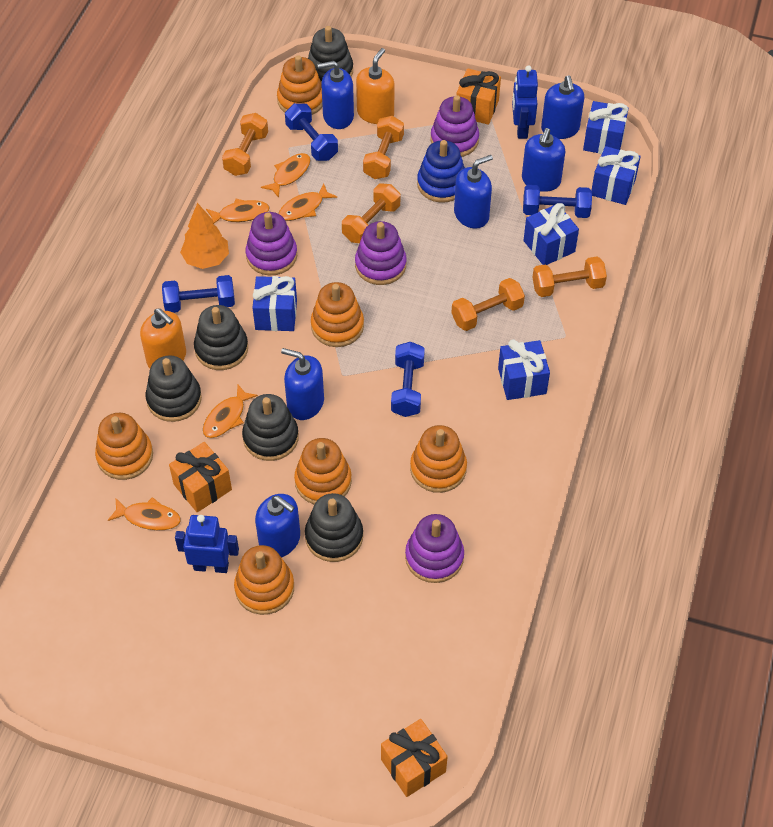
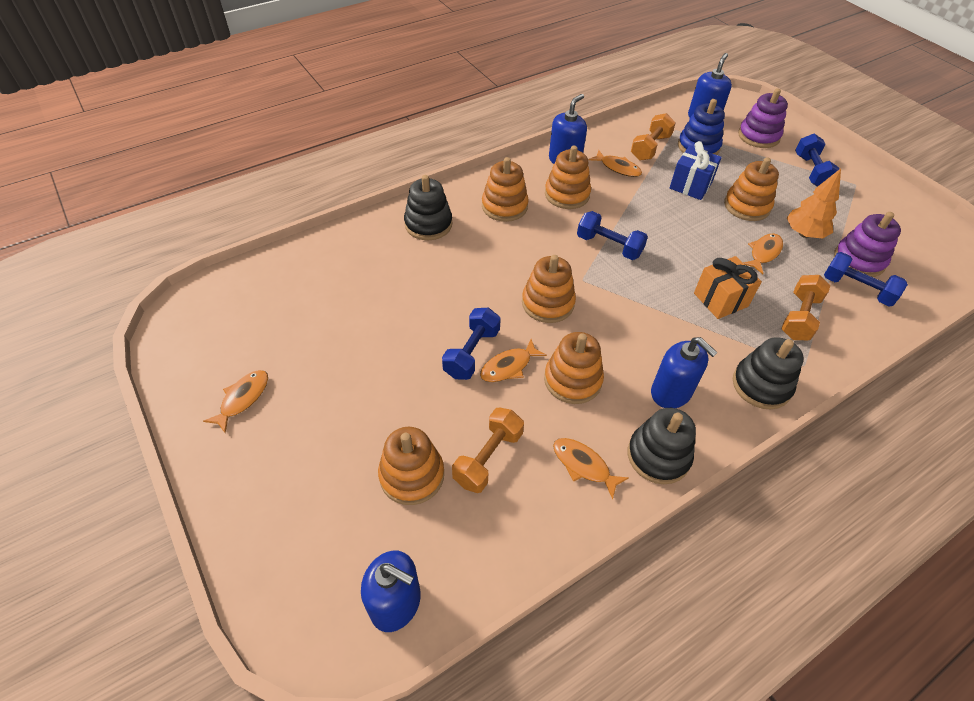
black stacking toy: [146,355,202,422] [194,305,248,370] [242,394,299,461] [305,493,363,562] [308,26,353,83] = 5 -> [404,175,452,240] [628,408,696,484] [733,337,804,410] = 3
blue gift: [252,276,297,331] [498,339,550,400] [523,203,579,265] [583,101,629,154] [591,146,641,205] = 5 -> [670,141,722,200] = 1
blue robot: [175,515,239,573] [512,65,538,139] = 2 -> none = 0
blue soap dispenser: [255,494,300,558] [281,348,324,420] [318,61,354,129] [454,155,493,229] [522,128,565,192] [541,75,584,139] = 6 -> [361,551,421,632] [549,94,587,164] [651,337,718,408] [688,53,732,117] = 4
orange dumbbell: [222,113,268,176] [342,184,400,243] [363,116,404,179] [451,278,525,331] [533,257,607,297] = 5 -> [452,407,524,493] [631,113,676,161] [781,275,830,340] = 3
orange gift: [169,442,232,512] [381,719,448,797] [456,68,501,125] = 3 -> [694,256,762,319] = 1
orange soap dispenser: [140,308,186,368] [356,48,394,124] = 2 -> none = 0
purple stacking toy: [246,212,297,275] [355,221,407,285] [405,514,464,583] [431,95,479,157] = 4 -> [738,88,788,148] [834,212,901,277] = 2

